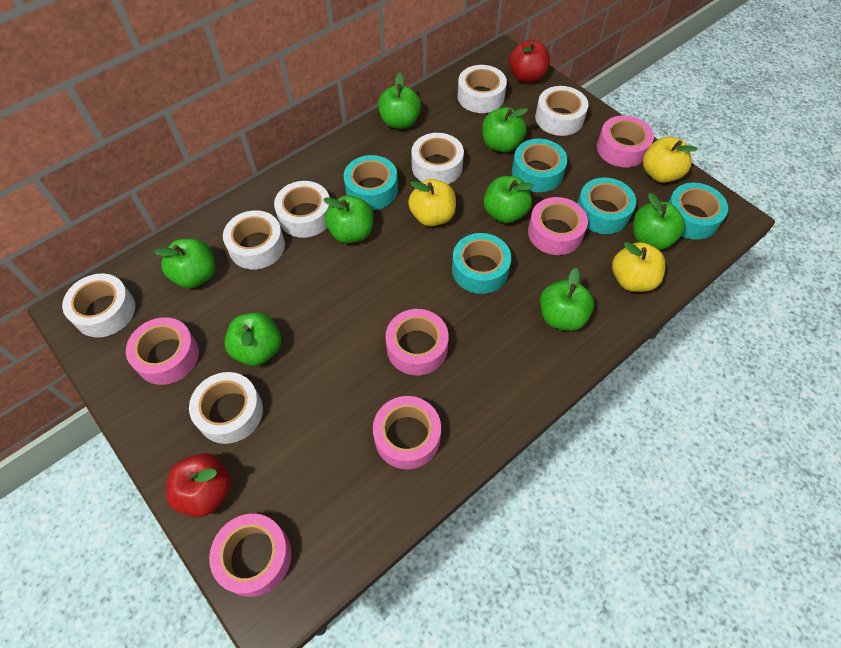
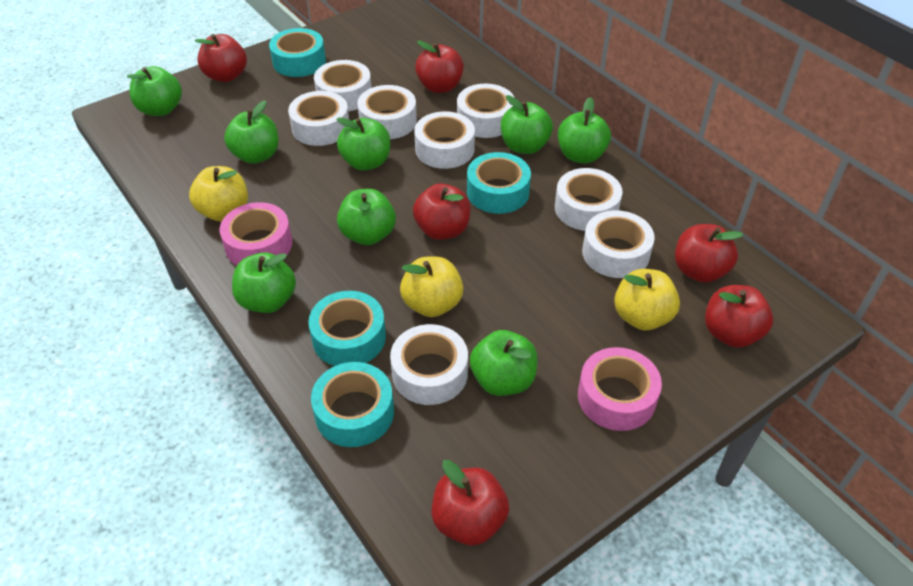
pink tape: [126,317,199,385] [209,514,292,597] [373,396,441,470] [385,309,449,375] [528,197,588,255] [597,115,654,167] = 6 -> [220,202,292,265] [578,347,662,431] = 2
red apple: [166,453,231,517] [509,40,550,83] = 2 -> [195,34,247,82] [413,184,471,240] [415,41,464,93] [432,460,509,546] [675,224,743,283] [705,285,773,348] = 6
turquoise tape: [344,155,398,210] [452,233,511,294] [512,139,568,192] [577,177,636,234] [668,183,728,240] = 5 -> [269,28,326,77] [308,291,386,366] [311,362,394,447] [467,152,531,214] = 4
white tape: [62,273,135,338] [189,372,263,444] [223,210,285,270] [274,181,330,238] [411,133,464,184] [458,65,507,113] [535,86,588,136] = 7 -> [288,91,349,146] [314,60,372,111] [357,85,417,139] [390,324,468,405] [414,111,475,169] [457,84,514,138] [555,168,622,231] [582,210,655,278] = 8

